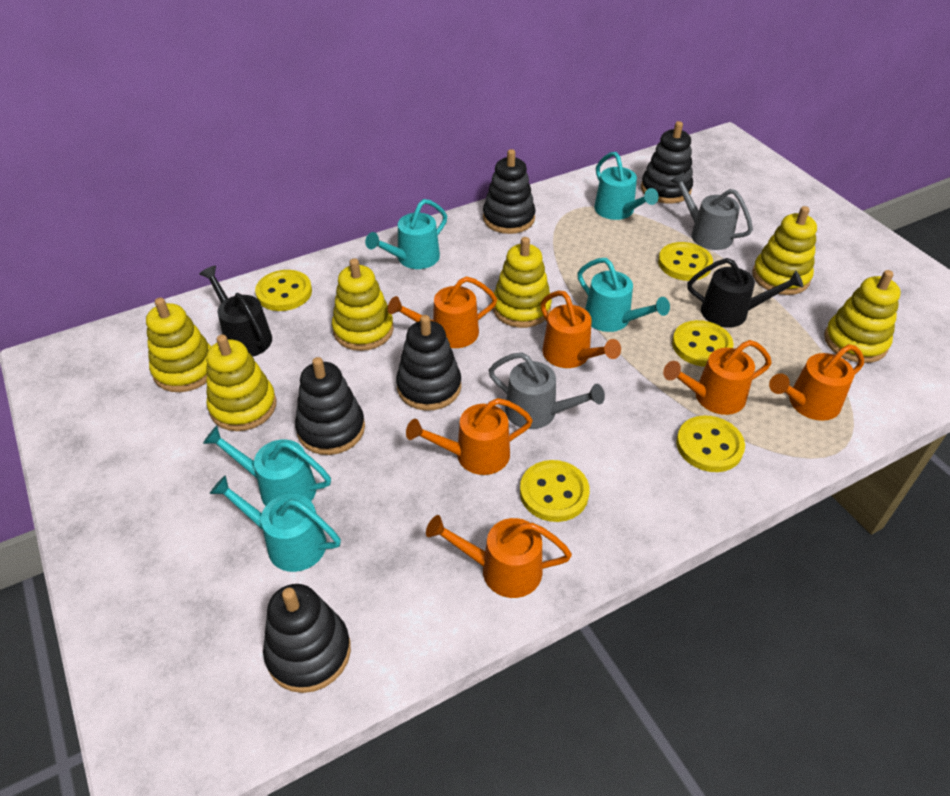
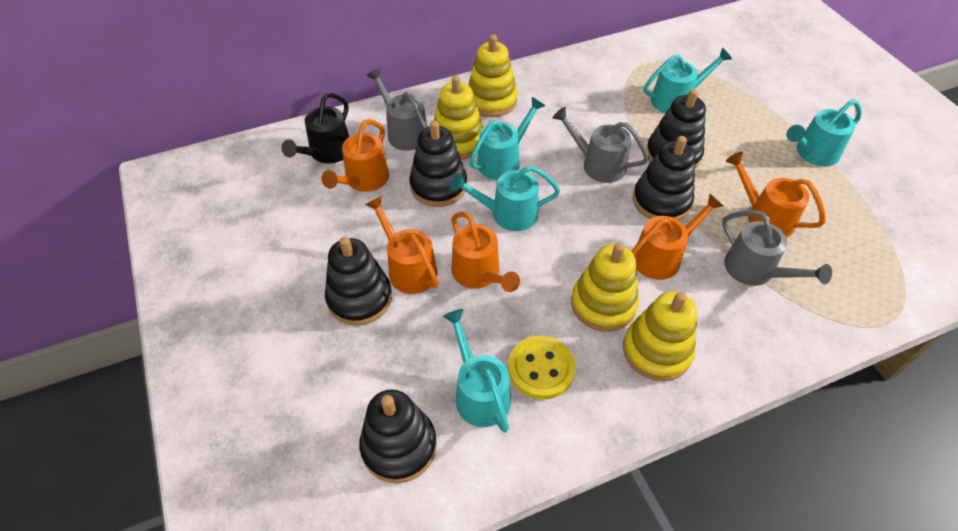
black watering can: [199,266,272,357] [687,258,803,328] = 2 -> [282,93,349,164] = 1
grey watering can: [489,352,605,429] [670,172,753,250] = 2 -> [367,68,427,151] [553,107,649,183] [722,210,832,286] = 3
orange watering can: [388,276,497,348] [406,398,533,475] [426,515,572,598] [540,290,621,368] [663,340,772,415] [769,344,864,421] = 6 -> [321,119,389,192] [365,196,439,294] [451,212,520,292] [631,194,723,280] [726,152,826,238] = 5
yellow button: [255,270,312,311] [520,460,590,522] [658,242,713,281] [672,320,734,367] [676,415,745,472] = 5 -> [508,336,576,400] = 1
yellow stacking toy: [146,298,211,392] [206,335,276,431] [332,258,394,351] [493,237,552,328] [752,206,817,295] [824,270,901,363] = 6 -> [434,75,483,160] [469,34,518,117] [571,243,639,332] [623,291,697,381] = 4

